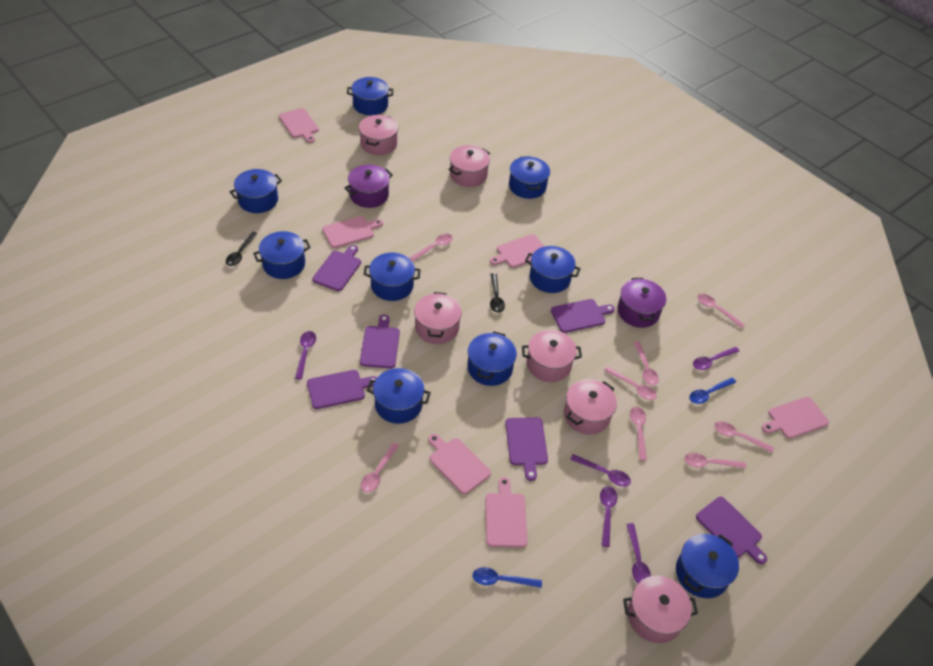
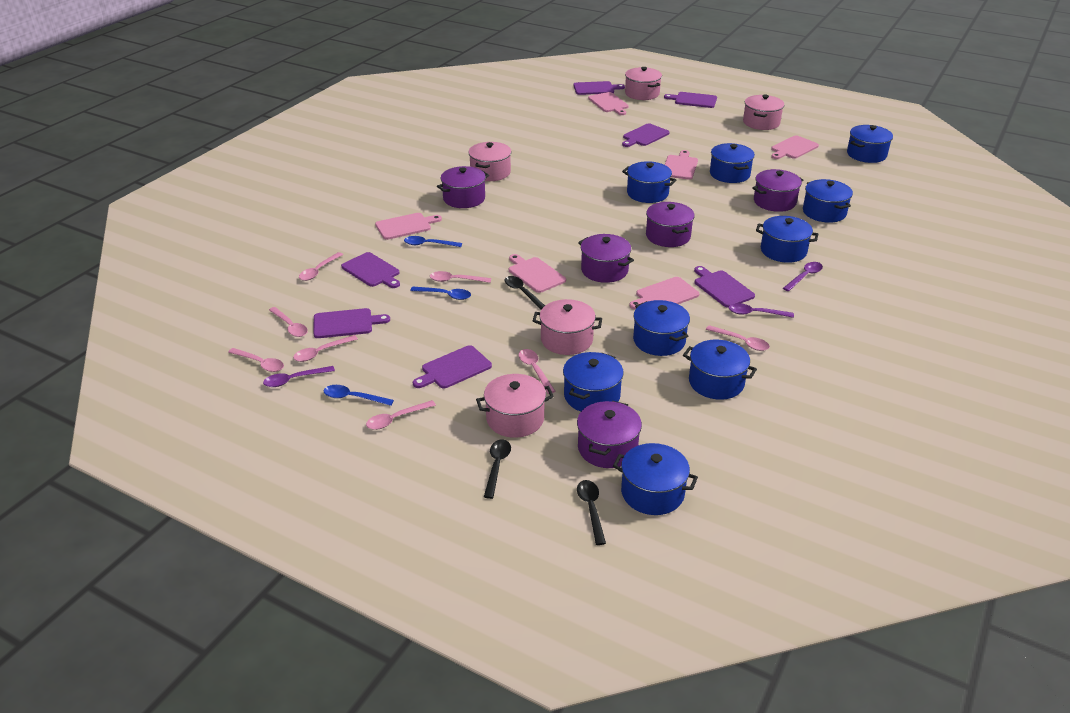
black spoon: [226,231,258,266] [490,273,505,313] = 2 -> [484,439,511,499] [505,276,545,310] [577,480,606,545] = 3
blue spoon: [473,567,542,588] [689,378,736,404] = 2 -> [324,385,394,406] [404,236,462,247] [411,287,471,300] = 3
pink pot: [359,115,398,155] [414,292,462,344] [448,145,490,187] [522,330,582,382] [564,379,617,435] [623,576,698,643] = 6 -> [468,142,512,181] [476,374,554,438] [533,299,602,355] [625,67,662,100] [743,95,784,130] = 5
purple cutting board: [307,370,377,409] [312,245,361,291] [360,314,400,369] [505,417,548,481] [551,299,615,333] [696,497,767,564] = 6 -> [313,308,390,338] [341,252,400,288] [413,345,492,388] [573,81,625,95] [622,123,669,147] [664,92,717,108] [694,266,755,307] = 7
purple pot: [344,165,393,208] [617,278,666,328] = 2 -> [437,166,489,208] [577,401,642,468] [578,234,634,283] [646,202,695,247] [752,169,803,212] = 5
purple spoon: [295,331,316,379] [570,454,631,487] [600,486,617,547] [626,523,651,583] [693,347,740,370] = 5 -> [263,366,335,387] [728,303,794,318] [783,262,823,291] = 3

